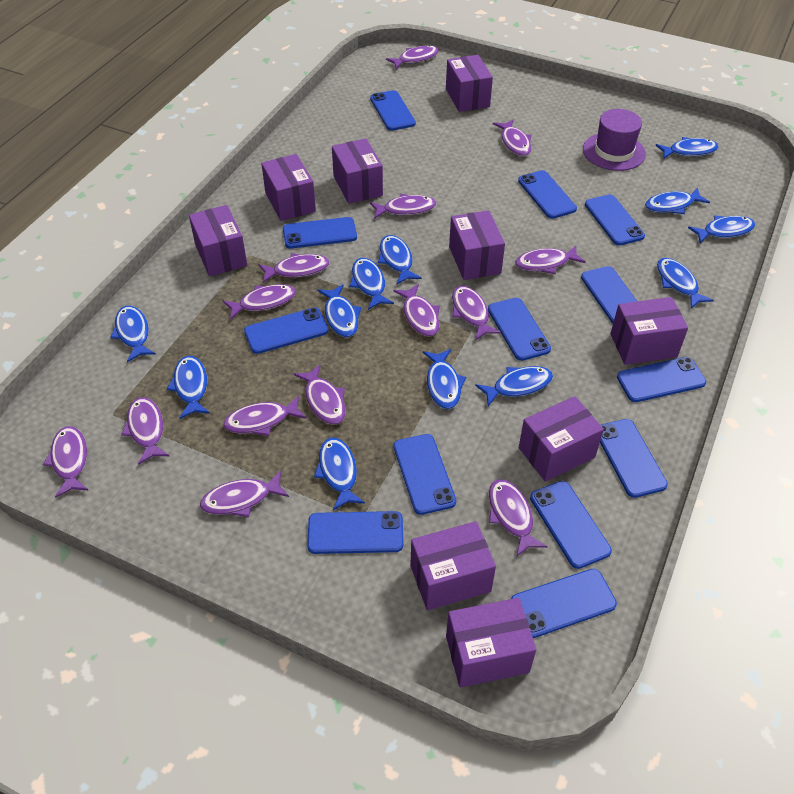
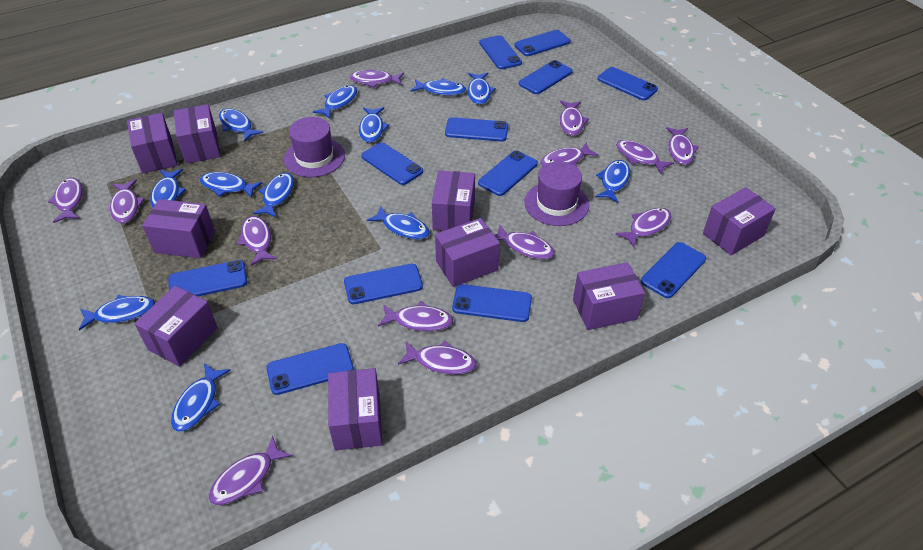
blue phone: [244,308,328,354] [283,217,357,249] [307,511,403,554] [370,90,416,131] [394,434,456,515] [488,298,551,361] [511,569,617,638] [518,170,577,219] [530,481,612,569] [581,266,637,323] [585,194,645,246] [600,419,668,498] [617,357,706,402] = 13 -> [168,260,247,296] [266,343,354,395] [344,264,423,304] [361,142,423,185] [445,117,508,142] [452,284,532,322] [478,151,538,196] [479,35,522,69] [514,30,570,56] [519,60,573,94] [598,67,658,100] [641,242,706,298] = 12
purple fish: [43,426,88,498] [121,397,169,465] [200,471,289,517] [223,284,296,320] [223,395,306,436] [258,253,330,283] [294,365,346,425] [370,194,436,219] [386,45,439,69] [393,284,440,336] [452,286,501,340] [489,479,548,557] [493,119,531,156] [515,245,586,274] = 14 -> [48,178,83,223] [110,179,145,223] [209,436,292,505] [237,216,277,266] [349,70,404,88] [378,301,453,332] [398,340,477,375] [494,225,555,259] [540,142,599,167] [559,101,589,136] [615,208,672,247] [616,140,674,175] [666,127,699,165] = 13
purple hat: [583,109,646,171] = 1 -> [284,117,345,177] [524,161,589,226] = 2

